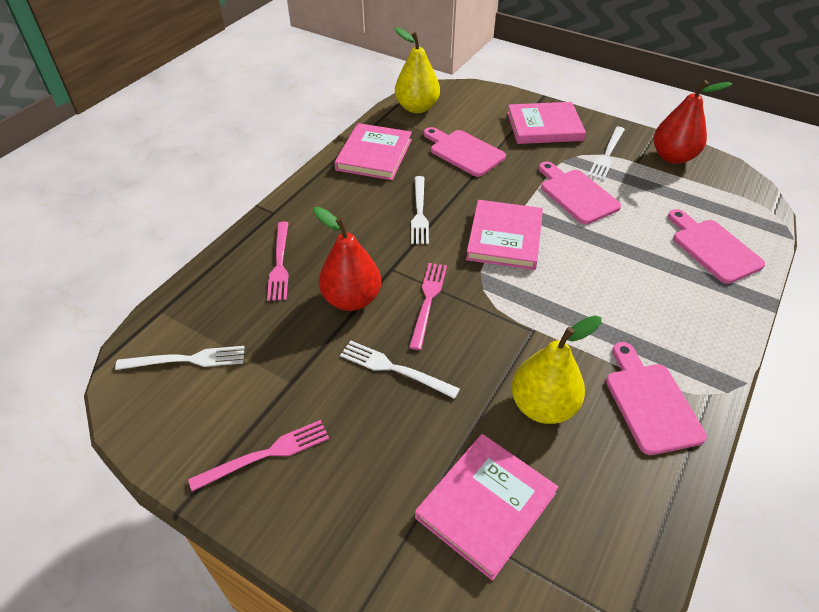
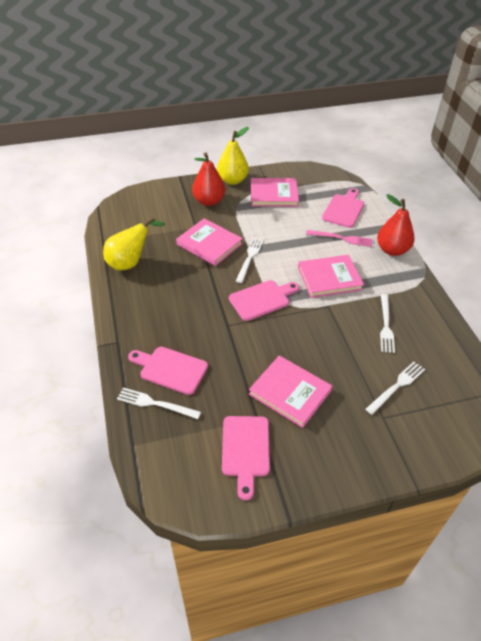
pink fork: [188,420,329,492] [267,222,289,301] [409,263,447,350] = 3 -> [306,230,373,247] = 1

